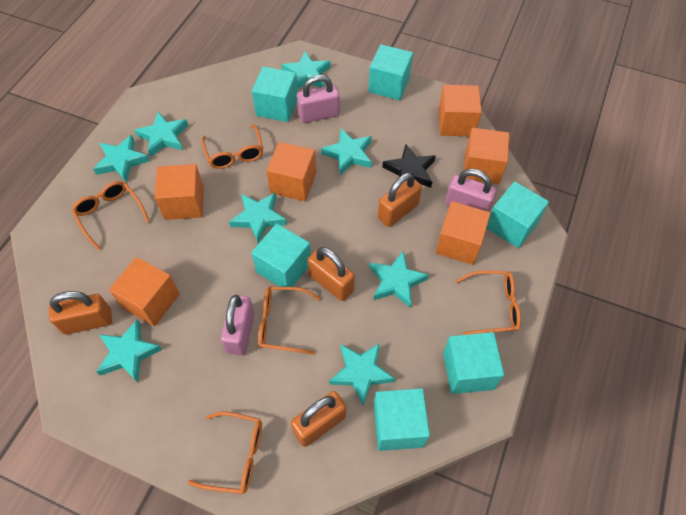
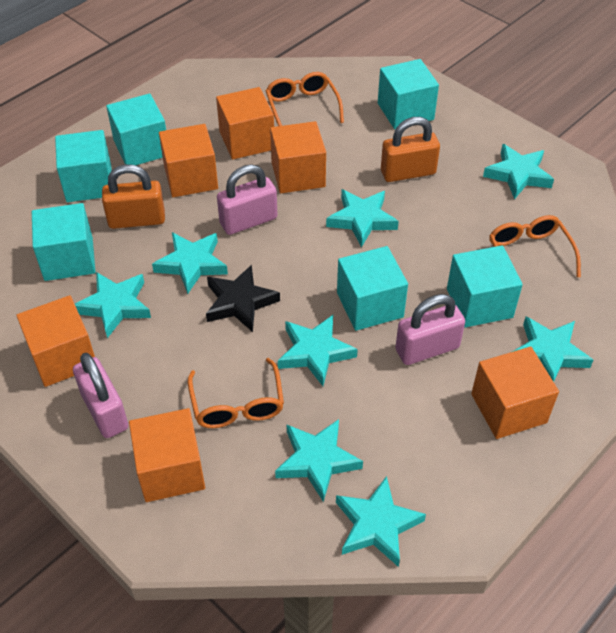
orange glasses: [71,181,150,250] [188,411,262,494] [201,125,263,169] [258,287,321,354] [456,271,521,335] = 5 -> [188,358,284,428] [265,72,344,126] [489,215,581,277] = 3
orange padlock: [49,291,112,335] [291,391,346,447] [308,247,355,301] [378,173,422,227] = 4 -> [102,164,165,229] [381,117,440,182] = 2

